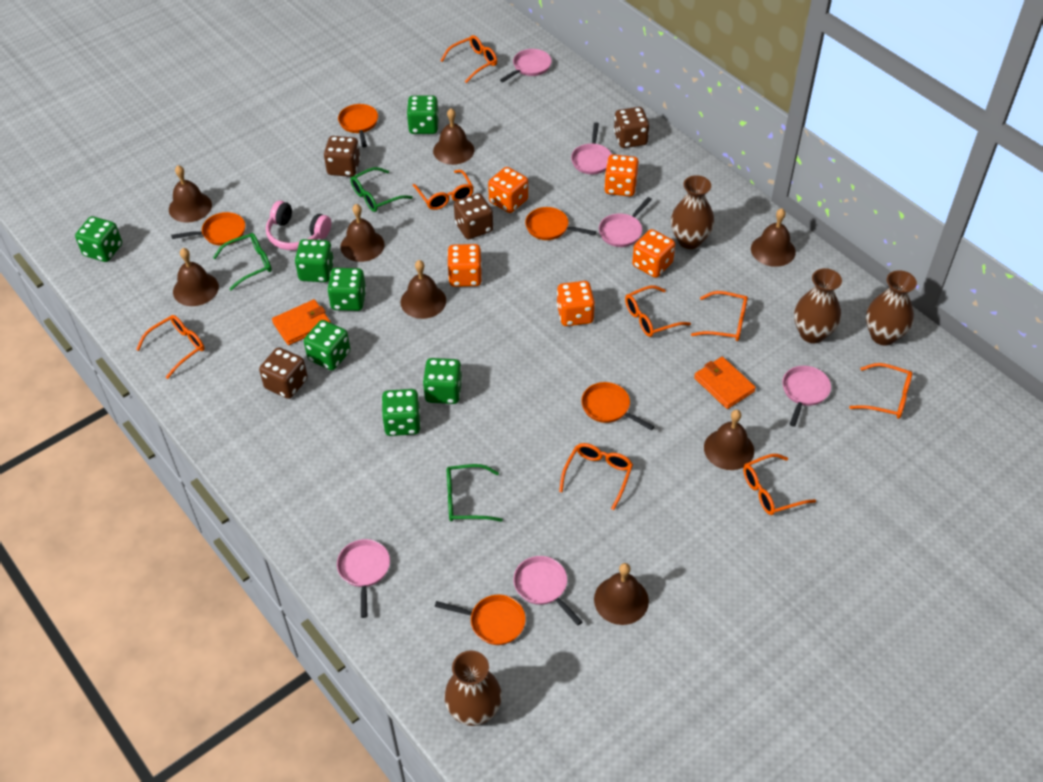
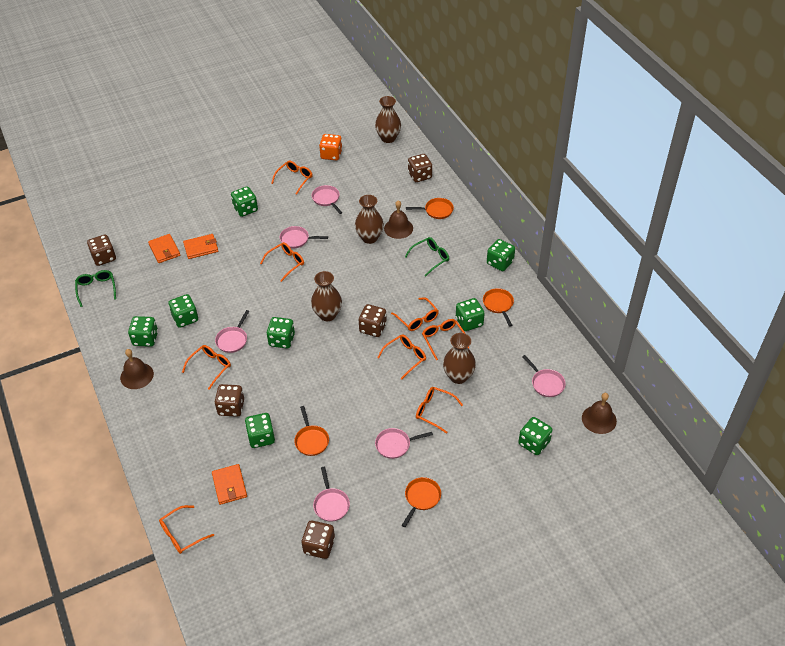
brown bell: [169,165,212,223] [173,248,219,306] [340,204,385,262] [401,260,446,319] [433,108,474,165] [594,563,649,625] [704,410,754,470] [751,208,796,267] = 8 -> [120,349,154,389] [384,200,413,239] [582,393,617,434] = 3
brown dice: [259,347,308,399] [324,136,360,177] [454,193,493,240] [614,107,649,148] = 4 -> [87,234,116,266] [214,384,244,417] [302,520,335,559] [359,304,387,337] [408,154,432,182] = 5
green dice: [75,216,122,262] [295,239,334,282] [304,320,350,370] [327,268,366,311] [382,389,421,436] [407,95,439,134] [423,358,462,404] = 7 -> [128,316,158,347] [169,294,198,328] [231,186,258,217] [245,413,275,448] [267,317,295,348] [456,298,485,331] [487,239,515,271] [518,417,552,455] = 8
green glasses: [213,233,272,290] [350,167,413,212] [447,464,503,522] = 3 -> [75,270,116,307] [405,237,449,276] = 2
orange dice: [447,244,482,287] [488,167,528,213] [557,281,595,326] [604,154,639,196] [632,229,675,278] = 5 -> [319,134,342,160] = 1
orange pan: [171,212,245,246] [338,104,378,147] [435,595,526,645] [525,207,596,240] [581,382,655,431] = 5 -> [294,406,329,456] [402,477,441,527] [406,198,454,219] [483,288,514,327] = 4
orange wallet: [272,299,331,345] [694,357,756,409] = 2 -> [148,234,180,263] [183,234,218,259] [212,464,247,505] = 3
pink headphones: [266,201,331,250] = 1 -> none = 0

